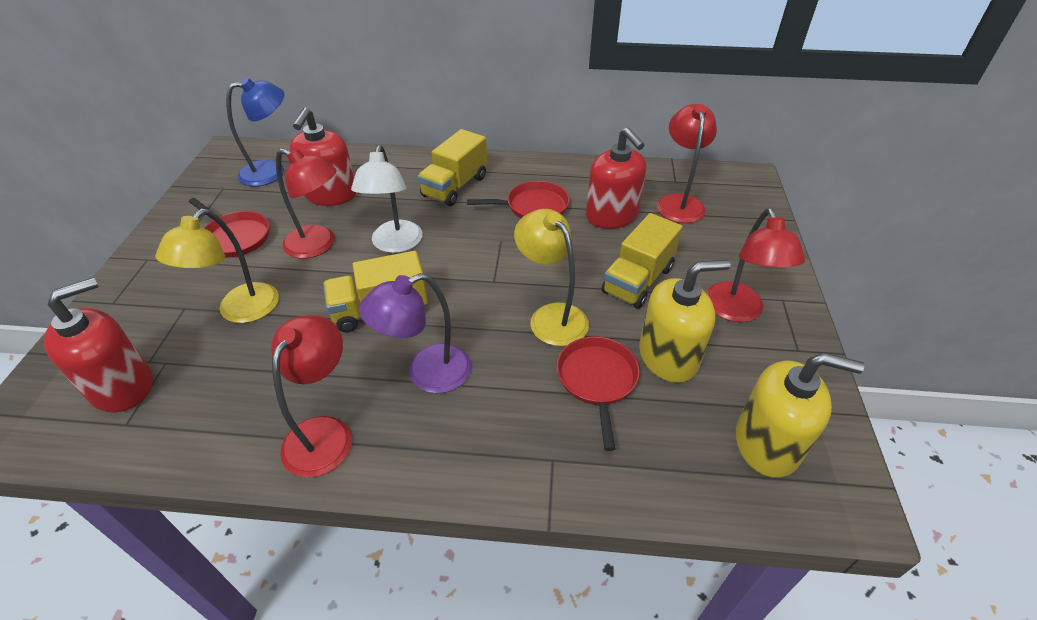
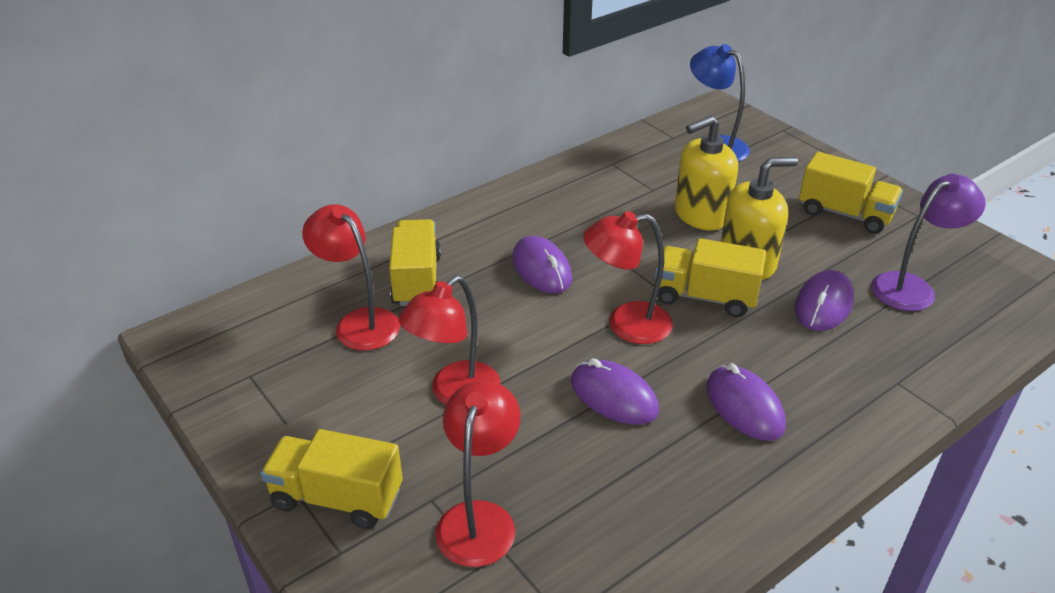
purple mouse: none = 0 -> [512,236,572,293] [571,358,659,425] [707,363,786,441] [795,270,854,331] = 4
red pan: [189,198,269,257] [467,181,570,218] [557,336,640,451] = 3 -> none = 0
red soap dispenser: [44,277,153,412] [290,108,356,206] [586,127,646,229] = 3 -> none = 0
white lamp: [351,145,423,253] = 1 -> none = 0
yellow lamp: [155,209,279,323] [514,209,589,346] = 2 -> none = 0
yellow truck: [323,251,428,332] [417,129,487,206] [601,213,683,309] = 3 -> [261,429,403,529] [389,219,441,306] [655,238,766,317] [799,152,903,234] = 4

